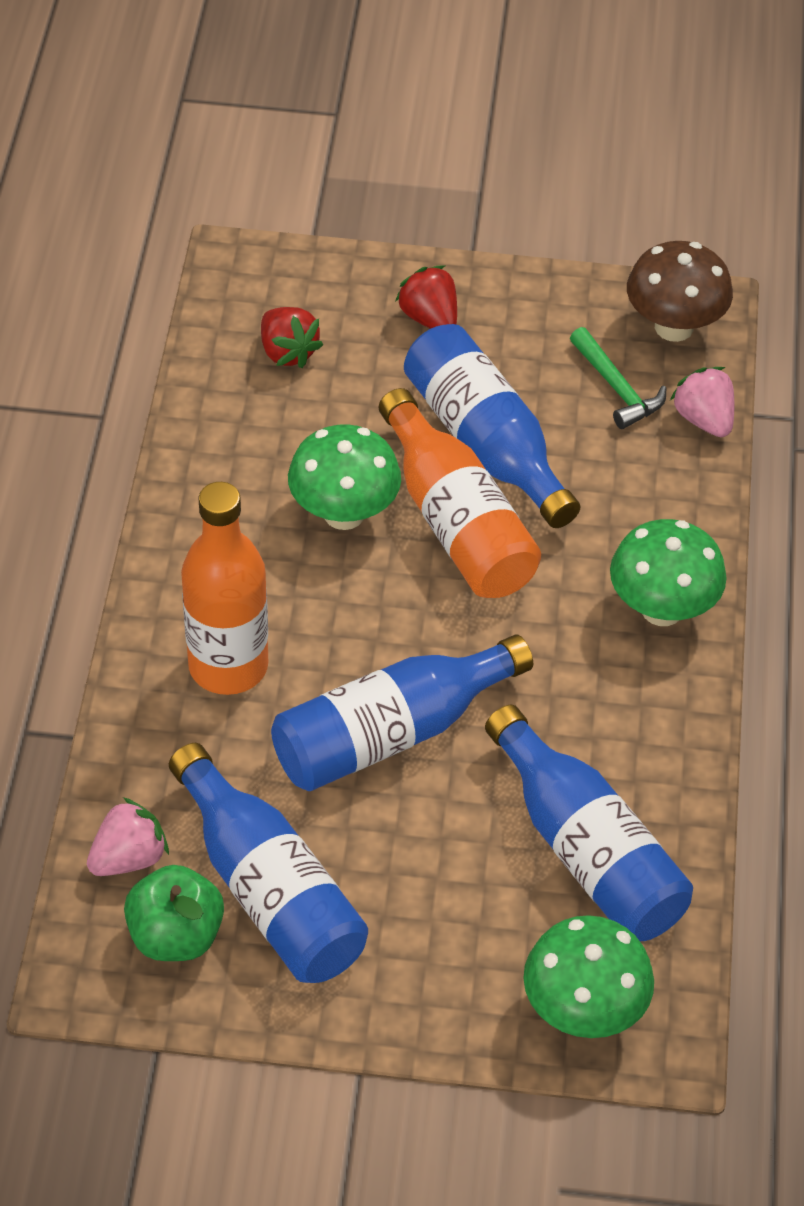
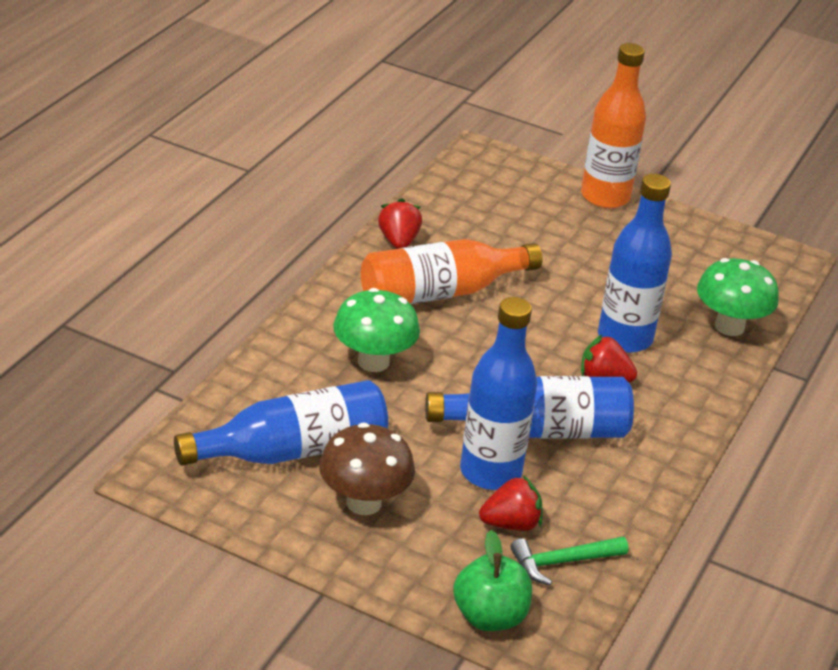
green mushroom: [288,424,401,530] [523,915,654,1038] [610,519,727,626] = 3 -> [333,288,420,372] [697,258,779,336] = 2
pink strawberry: [87,797,169,876] [670,367,734,437] = 2 -> none = 0
red strawberry: [261,307,323,368] [395,266,457,329] = 2 -> [378,199,422,249] [479,475,543,531] [581,334,637,382] = 3

